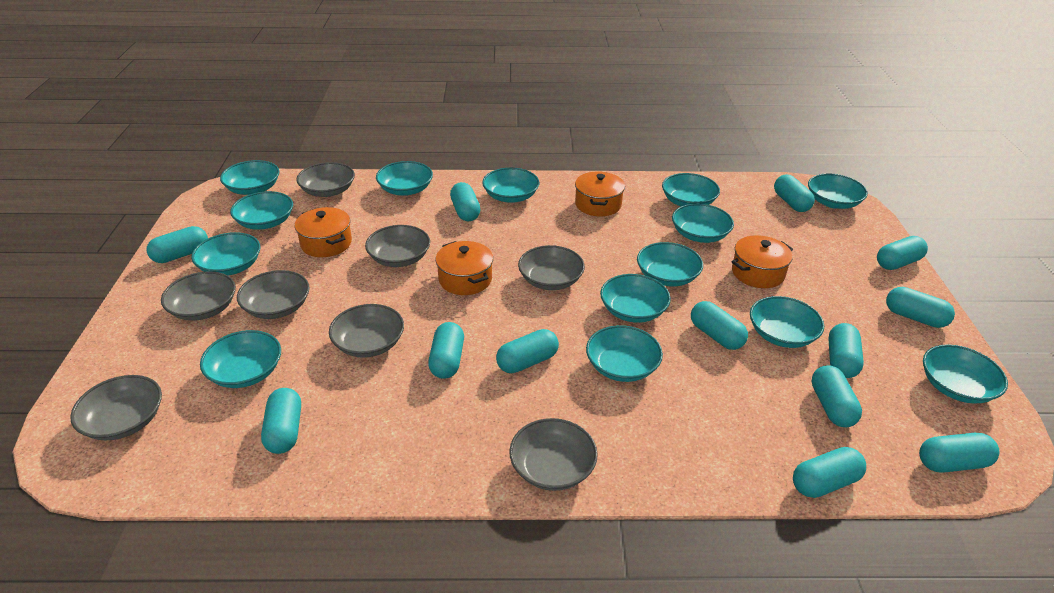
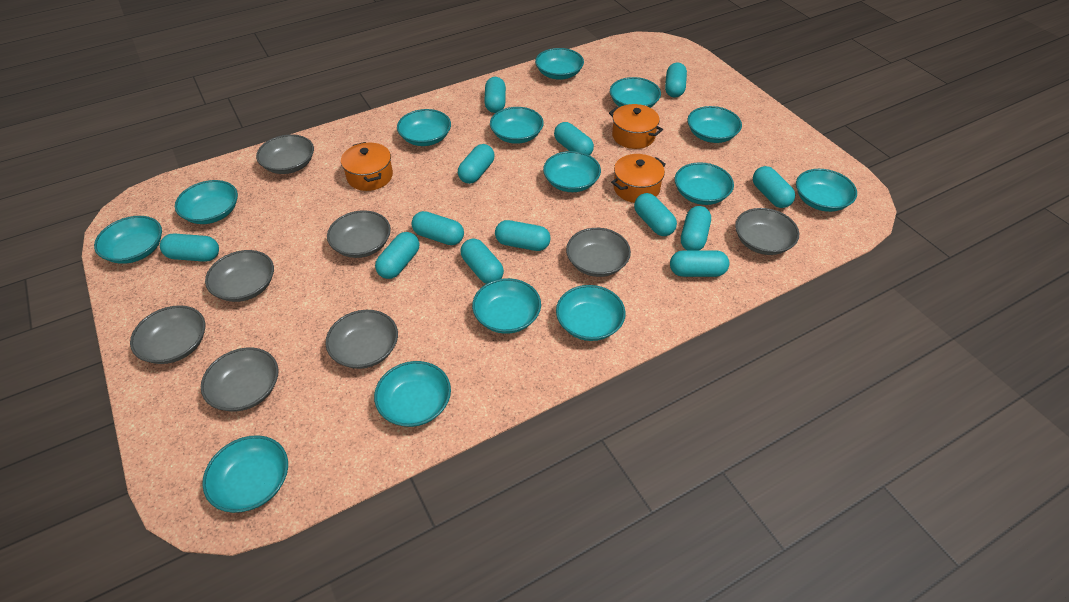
orange pot: [295,207,352,257] [435,241,493,295] [575,171,625,216] [731,235,793,288] = 4 -> [341,142,393,191] [609,104,663,149] [611,154,666,203] = 3

